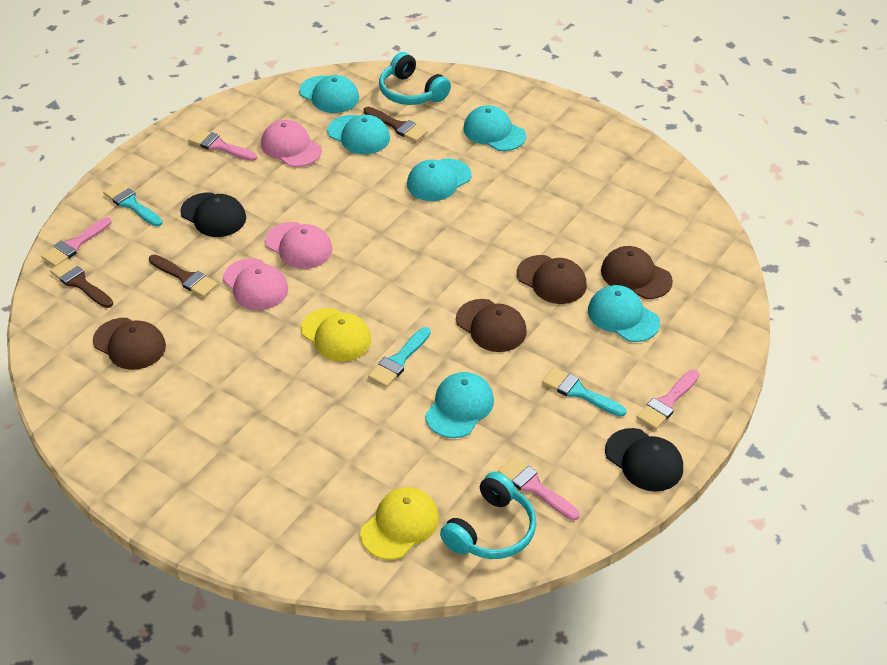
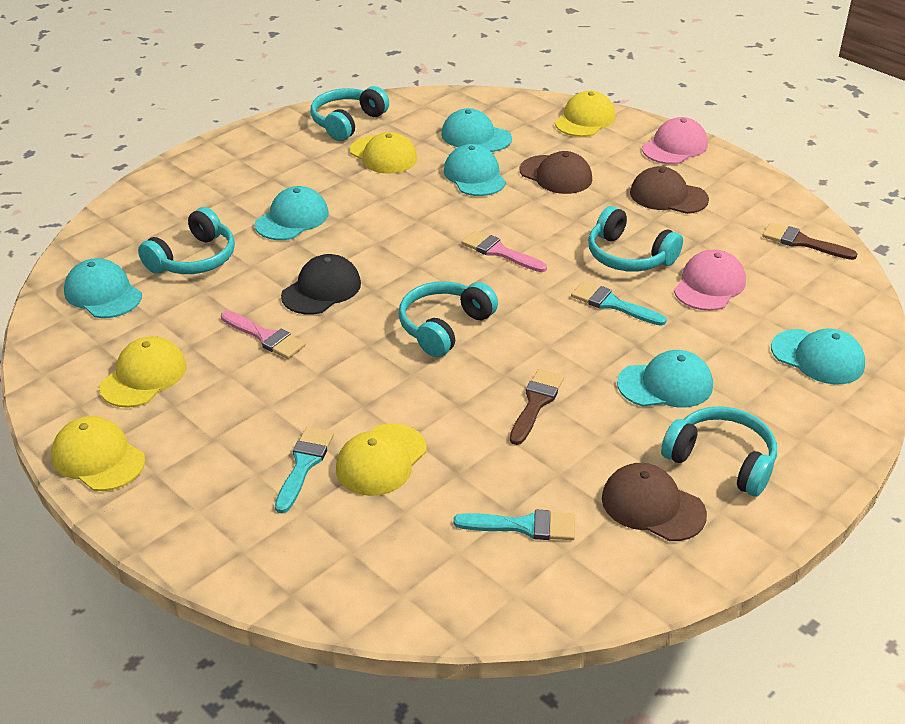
black cap: [180,193,246,237] [605,428,683,492] = 2 -> [281,254,361,314] = 1
brown brush: [50,259,113,308] [149,254,218,297] [364,107,428,142] = 3 -> [510,369,564,445] [762,223,857,260] = 2
brown cap: [93,318,166,370] [456,299,527,352] [517,255,587,304] [601,246,673,299] = 4 -> [520,151,592,194] [602,463,707,541] [630,166,709,214] = 3
pink brush: [41,217,111,267] [188,129,257,161] [498,457,579,520] [636,370,699,430] = 4 -> [221,310,306,359] [461,230,547,272] = 2
pink cap: [223,258,288,310] [261,120,322,167] [265,222,333,269] = 3 -> [642,117,708,164] [674,249,746,311] = 2
turquoise headphones: [379,52,451,105] [440,472,536,559] = 2 -> [138,207,235,274] [310,86,389,141] [399,281,498,357] [588,206,683,272] [661,406,777,497] = 5
yellow cap: [301,308,371,362] [360,487,439,560] = 2 -> [51,416,145,491] [99,336,186,408] [336,423,427,496] [350,132,417,174] [555,91,616,137] = 5

